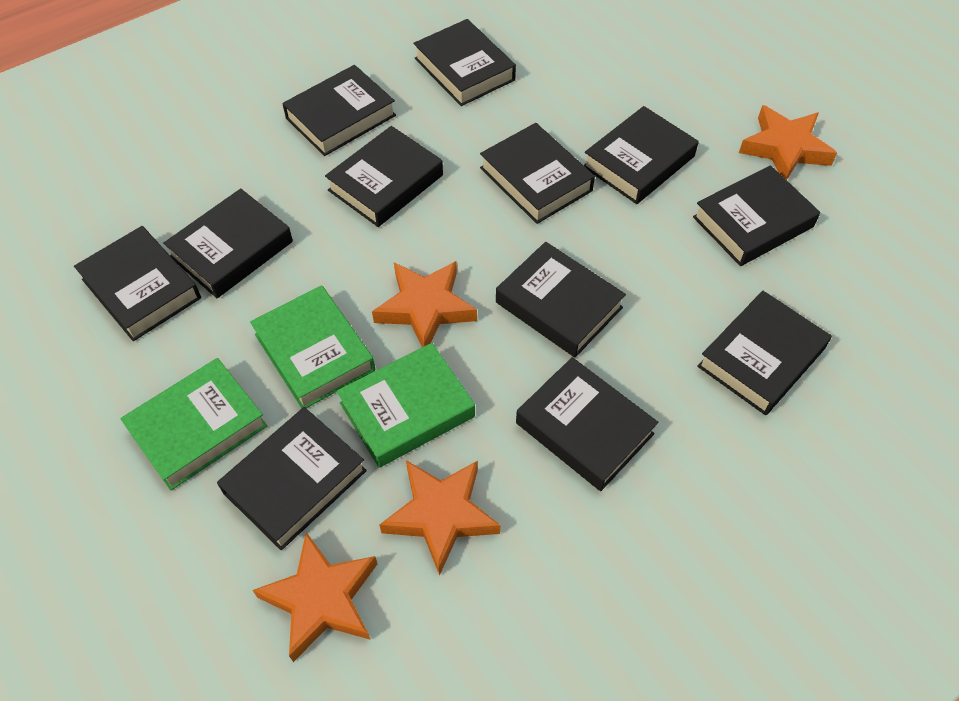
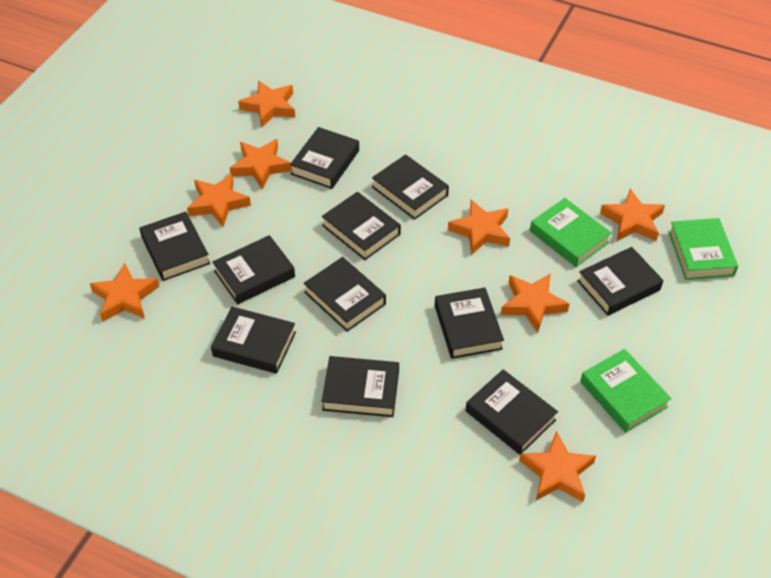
black book: [74,226,201,341] [163,188,293,298] [217,407,367,550] [282,65,396,156] [325,126,443,227] [413,19,516,106] [480,123,595,224] [496,242,626,357] [516,357,658,491] [584,106,699,204] [693,165,820,266] [697,291,832,415] = 12 -> [139,212,210,281] [211,307,296,374] [212,235,295,304] [290,127,359,189] [303,257,386,332] [321,356,399,417] [322,192,401,260] [372,154,449,220] [435,288,504,359] [466,369,558,455] [577,247,664,316] = 11
orange star: [252,532,377,662] [372,261,477,347] [380,460,500,576] [739,105,837,180] = 4 -> [90,263,159,322] [187,174,251,227] [230,139,292,190] [238,80,295,128] [448,200,510,255] [501,273,569,333] [519,431,596,502] [600,189,665,241] = 8

